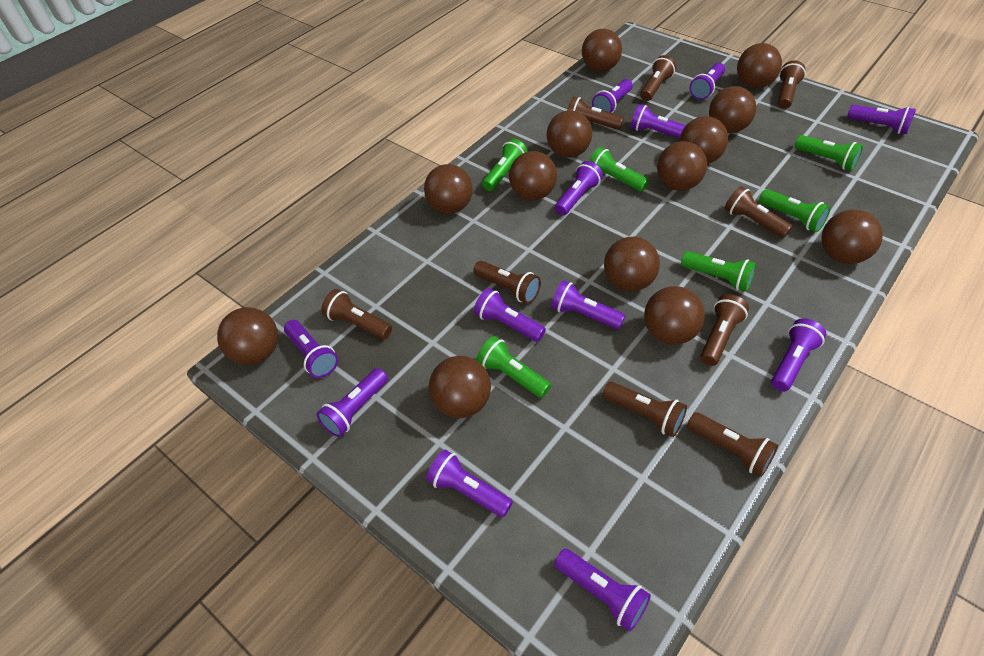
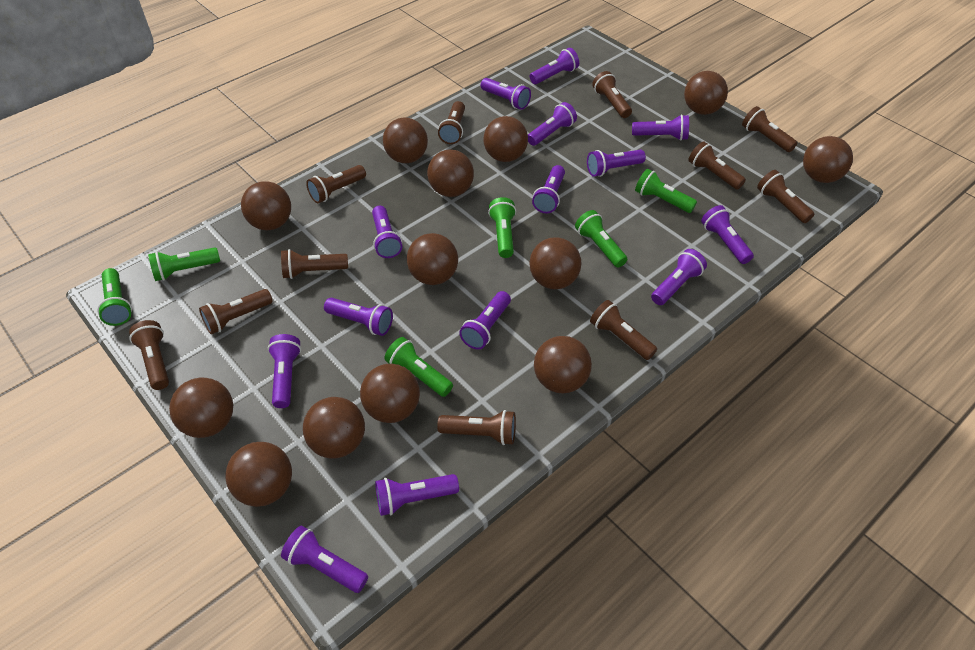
brown flashlight: [321,289,392,339] [473,261,541,304] [567,96,624,130] [603,382,687,437] [640,55,676,101] [687,412,778,477] [700,294,749,366] [725,186,793,238] [778,60,806,109] = 9 -> [129,320,169,390] [199,289,273,334] [281,249,348,279] [306,165,366,203] [437,410,516,445] [438,101,465,144] [590,300,657,360] [592,71,632,118] [689,141,746,190] [742,106,797,152] [757,170,814,223] = 11
purple flashlight: [284,320,338,378] [316,368,388,437] [426,450,513,518] [474,288,546,342] [551,280,626,329] [554,549,651,631] [555,161,603,215] [592,79,633,113] [630,104,686,138] [689,63,725,100] [771,318,826,391] [847,105,916,134] = 12 -> [268,334,301,408] [281,526,368,593] [324,298,393,336] [372,206,402,258] [375,474,459,516] [459,291,511,350] [481,78,531,110] [528,102,577,146] [530,48,579,84] [532,165,565,213] [587,150,646,177] [632,114,689,141] [651,249,707,305] [701,205,754,264] = 14

